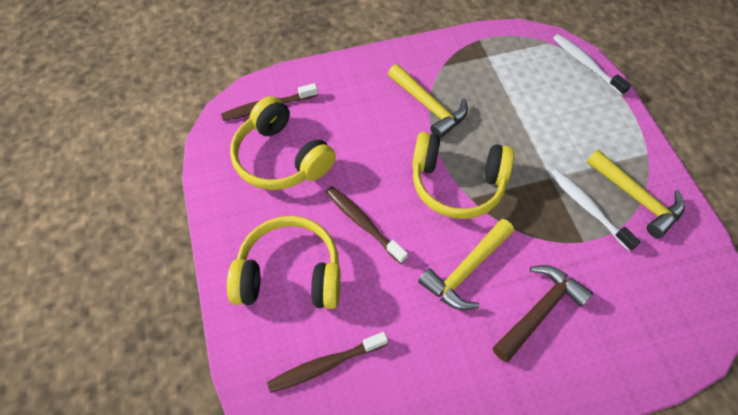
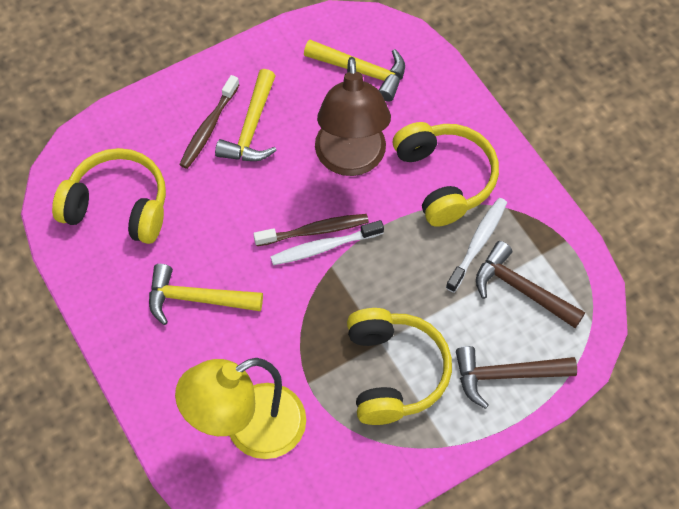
brown hammer: [493,265,593,362] = 1 -> [456,346,577,409] [476,241,585,328] = 2
brown lamp: none = 0 -> [315,57,391,176] = 1
brown toothbrush: [221,83,318,121] [267,332,388,393] [326,186,408,264] = 3 -> [179,75,240,169] [253,214,369,246] = 2
yellow lamp: none = 0 -> [175,358,306,459] = 1

